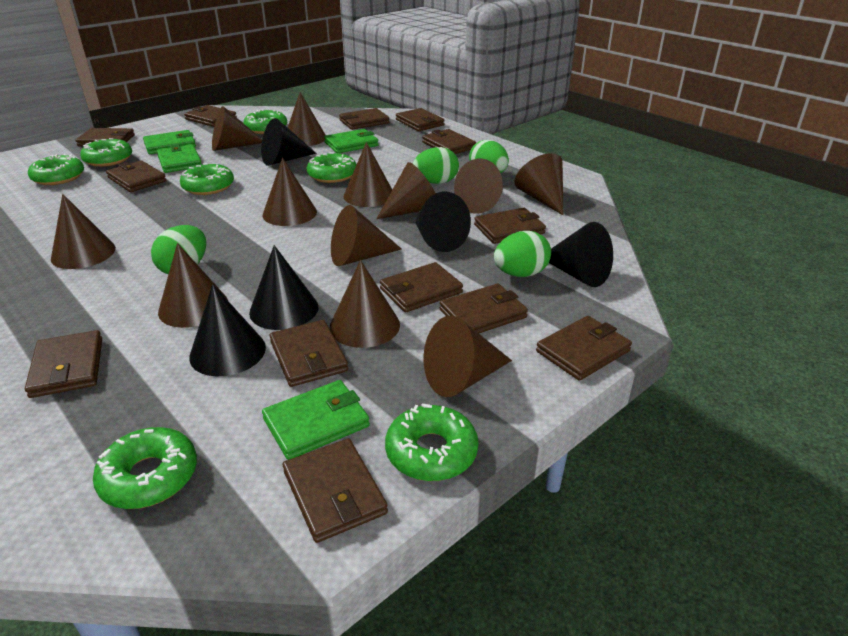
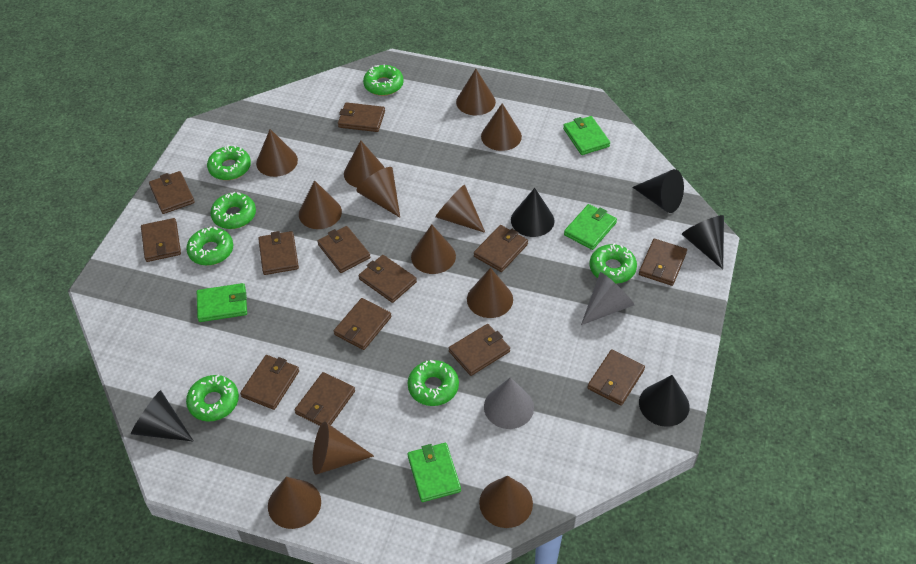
green egg: [151,225,206,274] [413,147,459,184] [469,140,509,174] [494,231,551,277] = 4 -> none = 0
grey cone: none = 0 -> [484,377,534,429] [581,272,634,325] = 2

